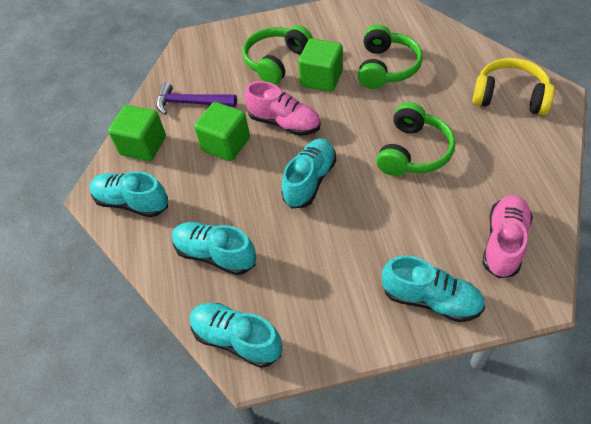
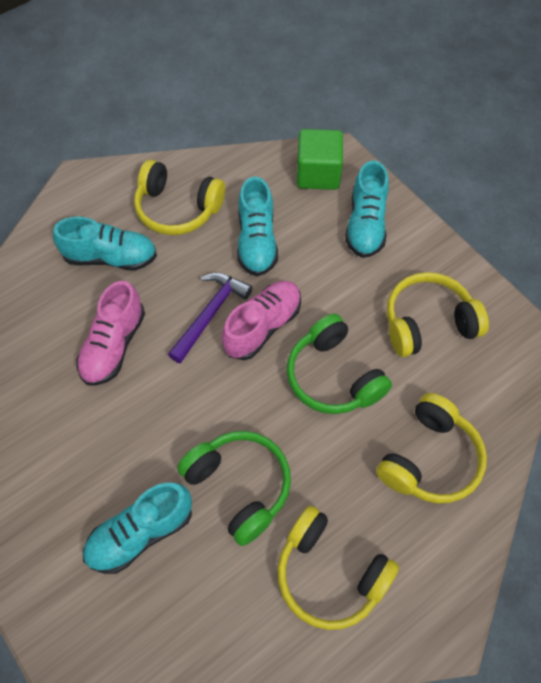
green cube: [108,105,166,161] [194,102,250,161] [298,38,343,92] = 3 -> [297,129,343,190] = 1
green headphones: [243,25,313,84] [358,24,423,89] [376,102,455,176] = 3 -> [177,431,291,546] [287,314,392,414] = 2
turquoise shoe: [89,171,168,217] [172,222,256,275] [190,303,282,368] [281,139,336,208] [382,255,485,322] = 5 -> [53,217,157,271] [83,483,192,574] [237,177,278,276] [345,160,389,258] = 4
yellow headphones: [472,58,554,115] = 1 -> [134,160,225,235] [277,506,399,630] [376,393,487,504] [387,272,489,357] = 4

